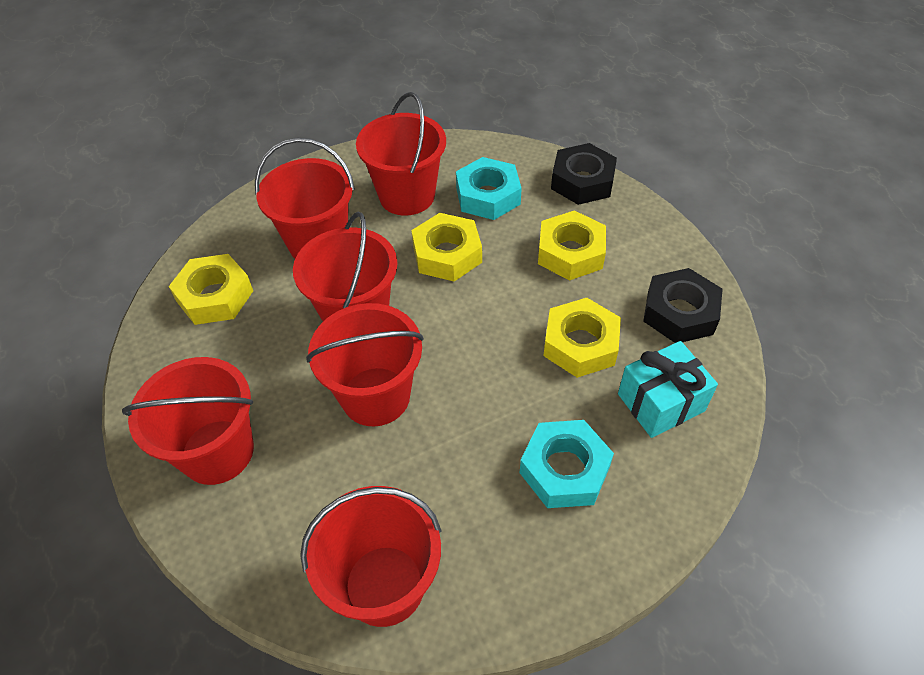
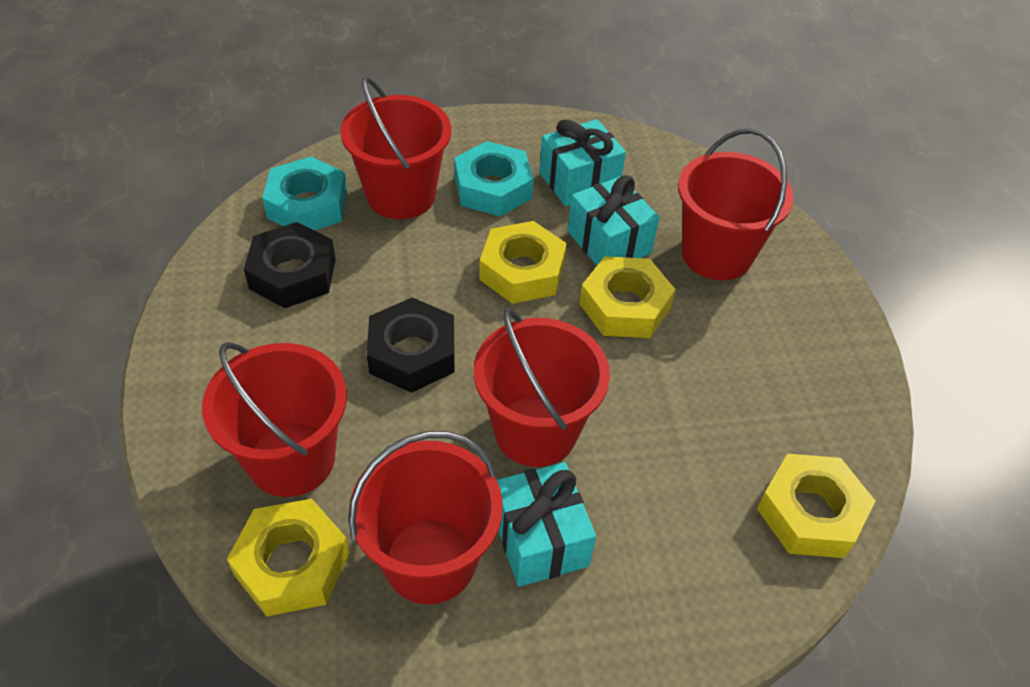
red bucket: [122,357,254,485] [255,138,355,259] [293,211,397,321] [300,486,441,627] [306,303,424,427] [356,92,446,215] = 6 -> [202,342,347,497] [340,77,451,219] [348,431,503,604] [474,308,610,467] [678,128,794,281] = 5
turquoise gift: [618,341,718,438] = 1 -> [497,462,596,587] [539,119,626,206] [568,175,659,265] = 3

